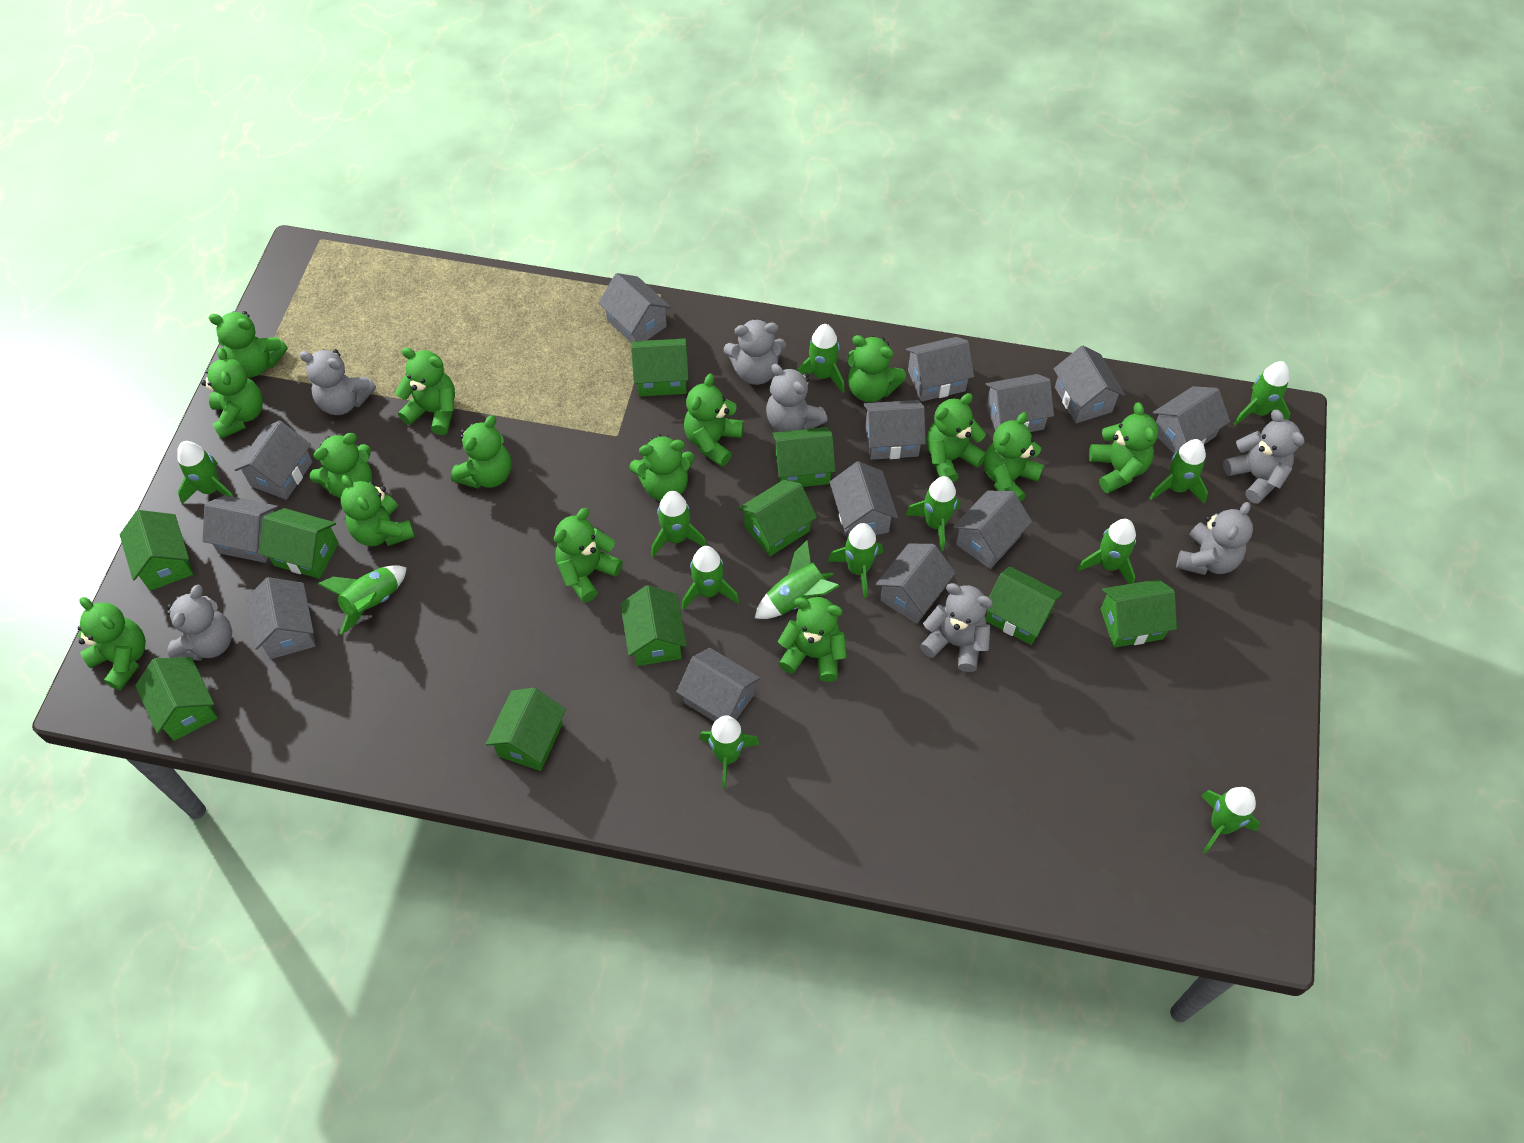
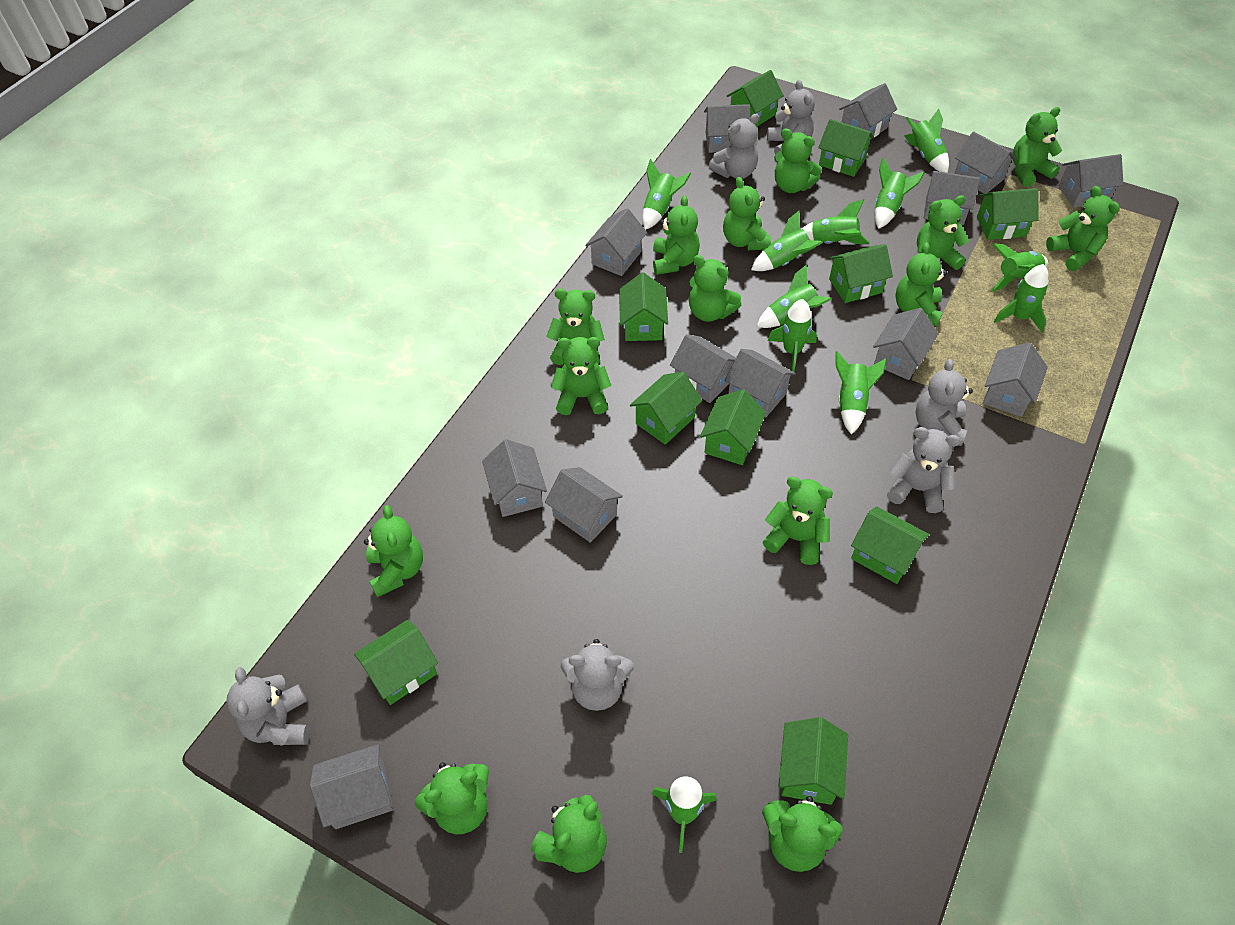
green rocket: [177,441,234,504] [318,565,407,635] [651,491,707,557] [682,546,739,610] [699,715,760,789] [755,540,839,619] [797,324,845,393] [828,523,883,598] [906,476,960,551] [1077,519,1136,584] [1150,439,1208,504] [1201,787,1260,854] [1234,361,1290,425] = 13 -> [642,159,691,230] [652,776,716,853] [751,211,823,271] [757,264,832,328] [768,299,817,372] [800,199,870,244] [835,351,887,434] [875,158,925,229] [904,109,949,173] [991,243,1048,291] [994,264,1048,332] = 11
grey teddy bear: [167,585,232,661] [299,349,376,415] [724,318,786,385] [766,364,828,432] [920,583,993,672] [1176,502,1253,575] [1223,410,1304,504] = 7 -> [226,667,310,746] [561,639,634,711] [708,114,759,179] [767,80,815,154] [887,427,961,513] [915,359,973,446] = 6

